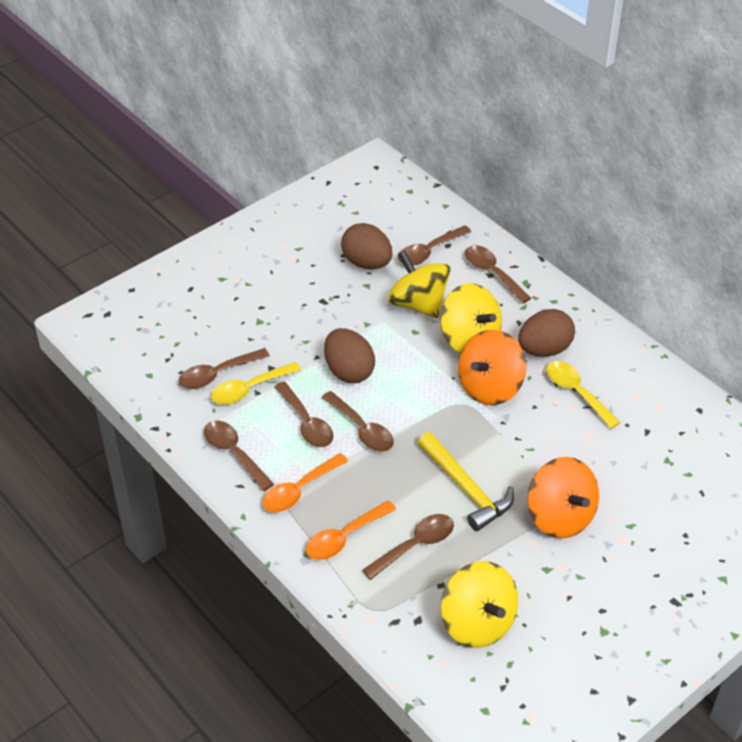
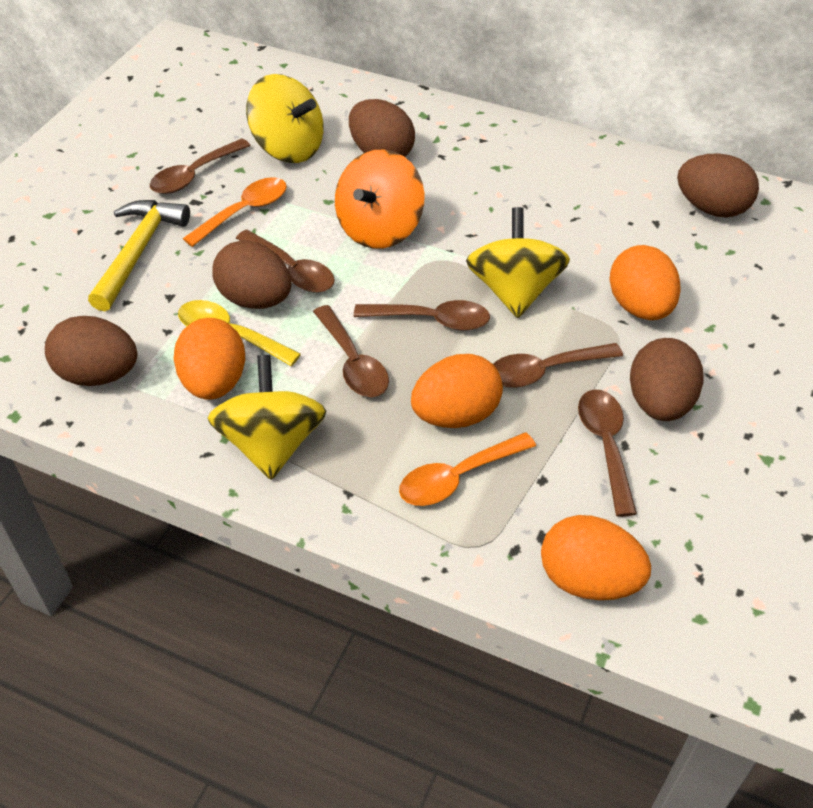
brown egg: [324,328,375,383] [341,223,392,269] [518,309,575,357] = 3 -> [45,316,137,386] [212,240,291,309] [349,99,415,157] [630,338,704,421] [677,153,759,218] = 5
brown spoon: [179,348,270,389] [204,421,274,491] [274,382,334,447] [321,391,394,452] [362,514,454,580] [398,225,471,265] [465,245,531,304] = 7 -> [150,138,251,194] [236,230,335,293] [313,305,389,397] [354,300,490,331] [493,343,623,388] [578,389,637,517] = 6
orange egg: none = 0 -> [174,318,245,400] [411,354,503,428] [541,515,651,600] [609,245,681,320] = 4
orange spinning top: [458,330,526,405] [528,457,599,539] = 2 -> [335,149,424,249] = 1
yellow spoon: [211,362,301,405] [546,361,620,429] = 2 -> [178,300,301,366] = 1

